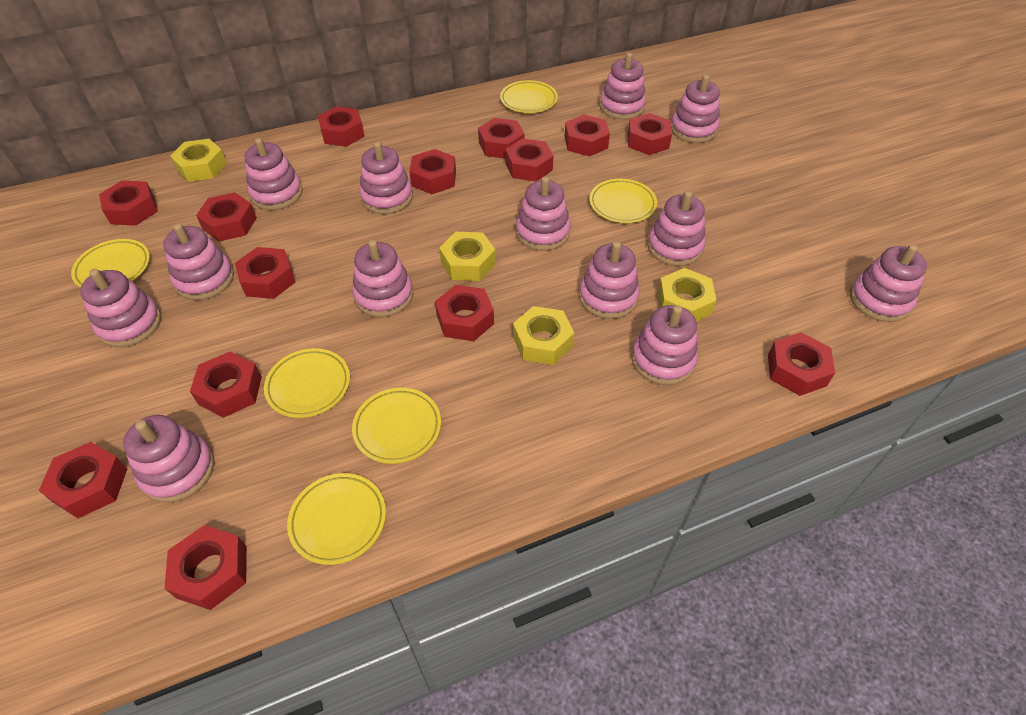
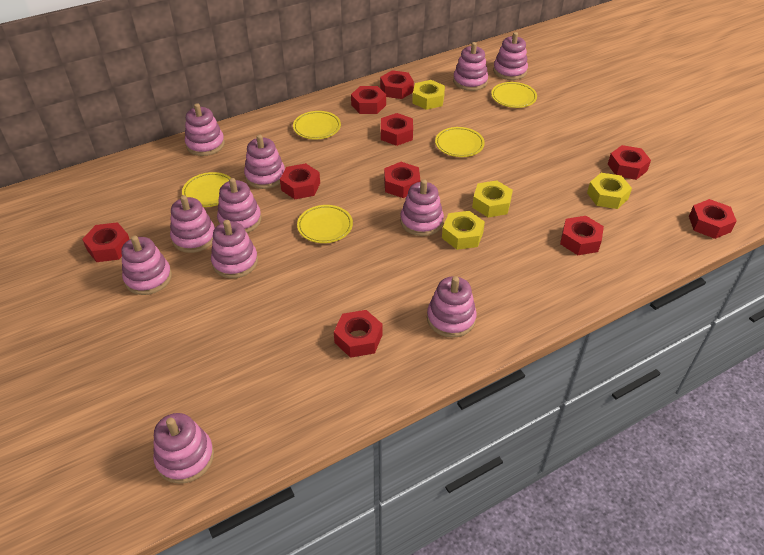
pink stacking toy: [80,269,161,347] [123,415,214,503] [163,223,234,300] [245,138,303,210] [352,240,413,317] [359,141,413,214] [516,176,571,251] [579,241,640,319] [600,53,646,120] [631,305,698,385] [647,191,705,266] [671,74,720,143] [850,244,927,322] = 13 -> [121,236,172,295] [153,413,214,484] [170,195,215,253] [185,103,225,156] [211,220,258,278] [217,178,261,233] [244,134,285,189] [400,179,444,236] [427,276,477,338] [453,42,488,91] [493,32,528,80] = 11
red nut: [39,442,127,518] [99,181,158,226] [164,525,247,610] [190,352,262,418] [196,192,257,241] [235,247,295,299] [318,106,365,147] [409,149,456,194] [435,285,494,341] [478,118,525,159] [505,138,553,181] [564,114,610,157] [627,113,672,155] [768,332,835,396] = 14 -> [82,222,130,262] [280,163,320,199] [334,310,383,358] [351,86,386,114] [380,70,414,99] [381,113,413,146] [384,162,420,198] [560,216,604,255] [608,145,651,180] [689,199,737,239] = 10
yellow plate: [71,239,150,288] [264,348,350,418] [287,473,386,565] [352,388,441,464] [500,80,558,113] [589,179,657,223] = 6 -> [182,172,231,207] [293,111,341,139] [297,205,353,243] [435,127,485,157] [491,82,537,108] = 5

